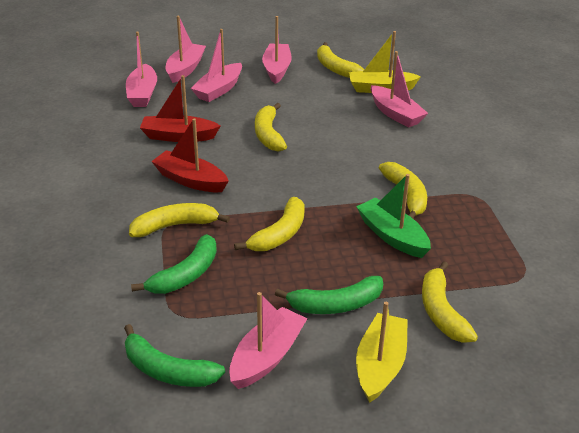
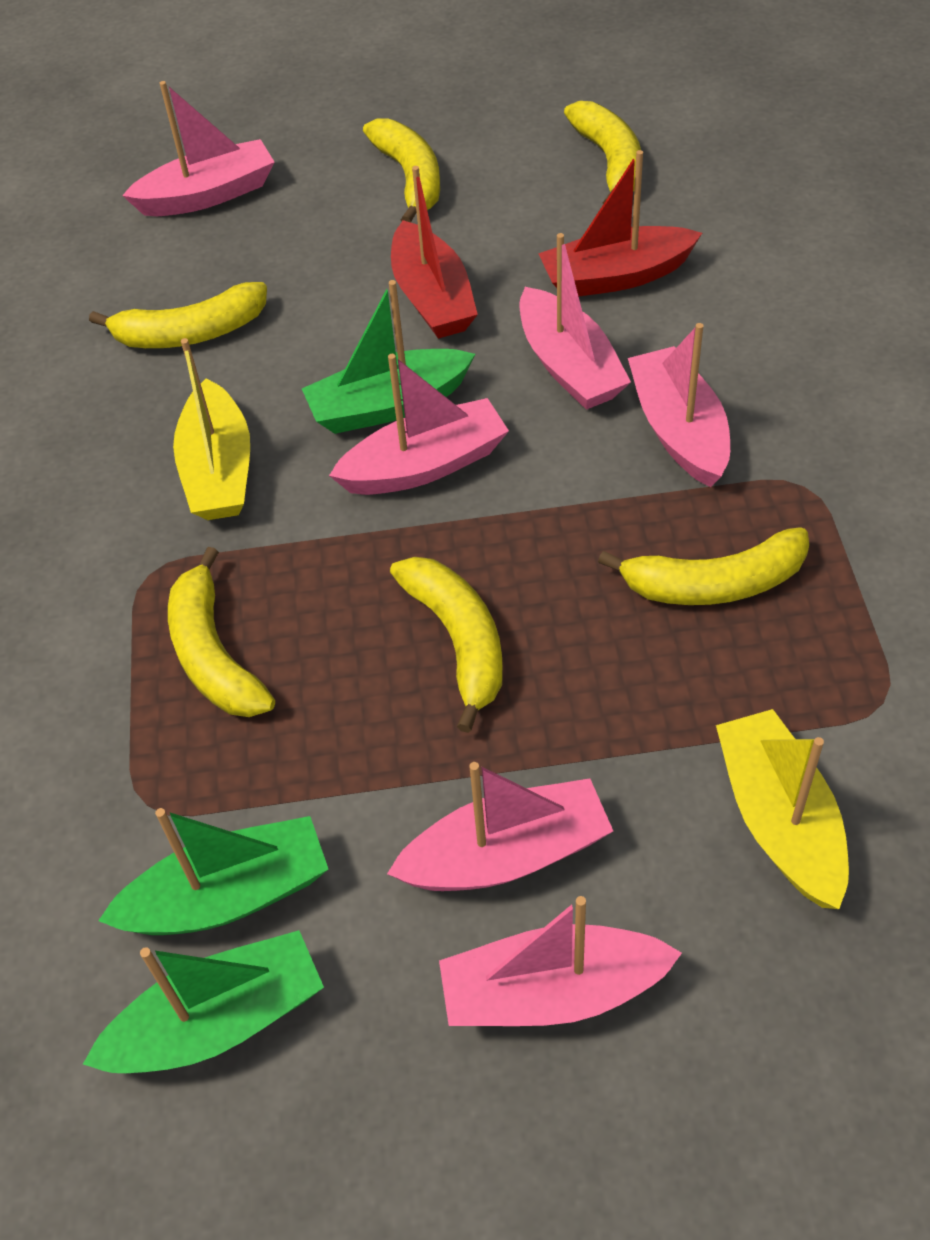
green banana: [124,324,225,387] [131,234,217,294] [275,276,383,314] = 3 -> none = 0
green boat: [356,174,431,258] = 1 -> [83,930,324,1073] [98,808,328,935] [302,280,475,434] = 3

